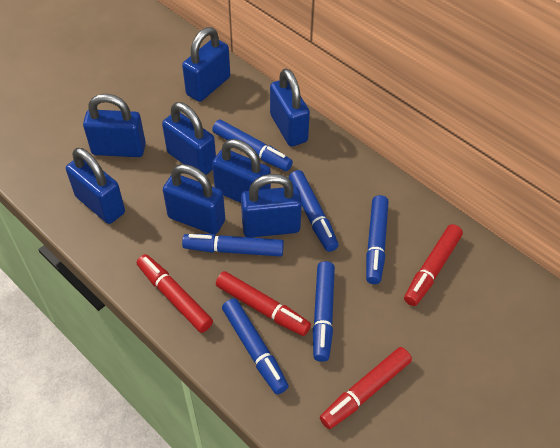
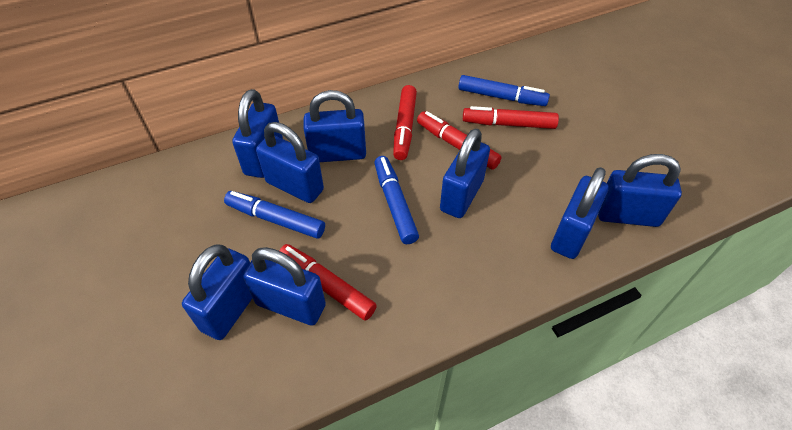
blue marker: [182,234,284,257] [212,119,293,171] [222,298,289,395] [289,170,339,252] [313,261,335,362] [366,195,389,284] = 6 -> [224,191,325,239] [374,156,419,244] [458,75,550,106] = 3

